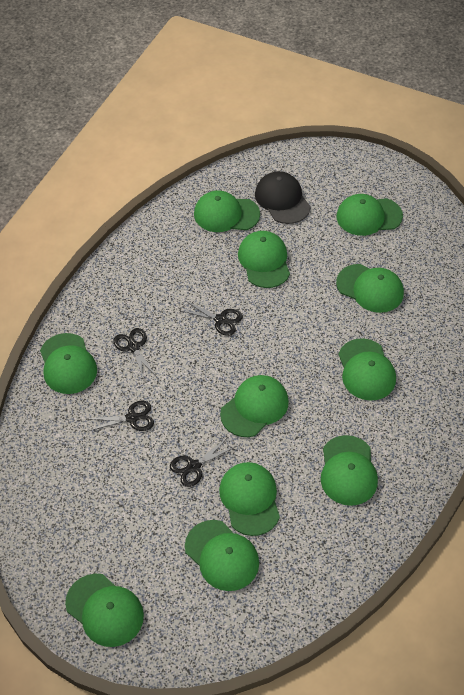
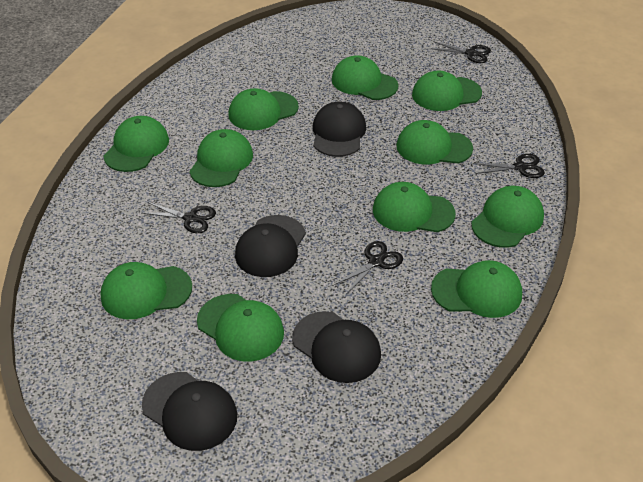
black cap: [255,171,311,224] = 1 -> [142,372,237,451] [235,215,306,277] [292,311,381,383] [313,101,366,157] = 4

